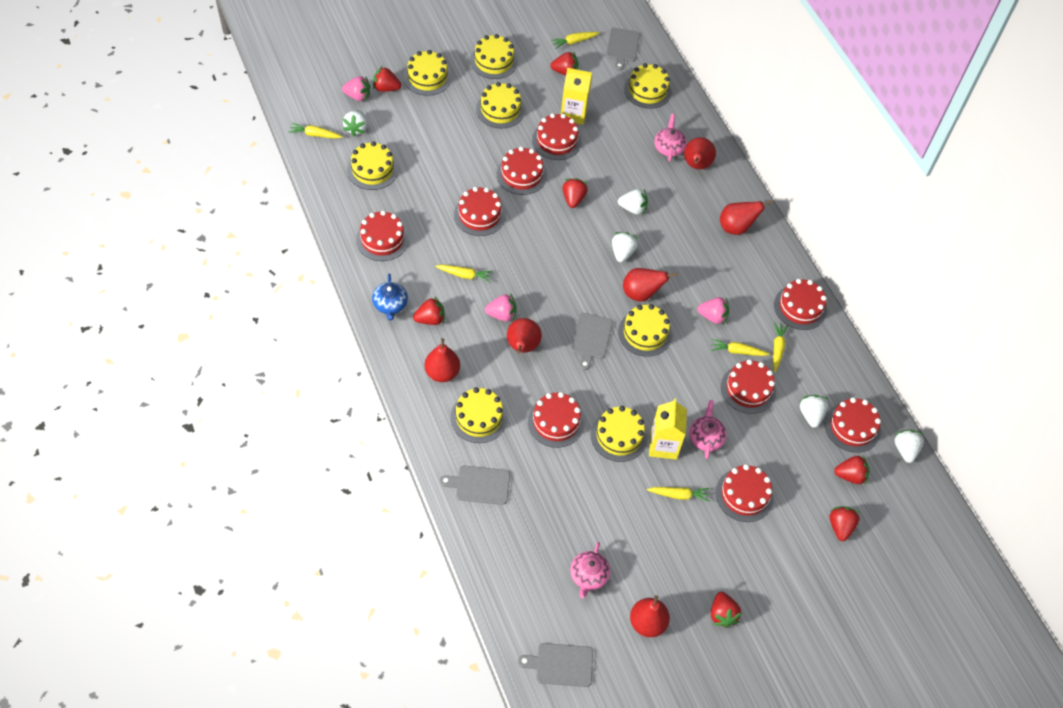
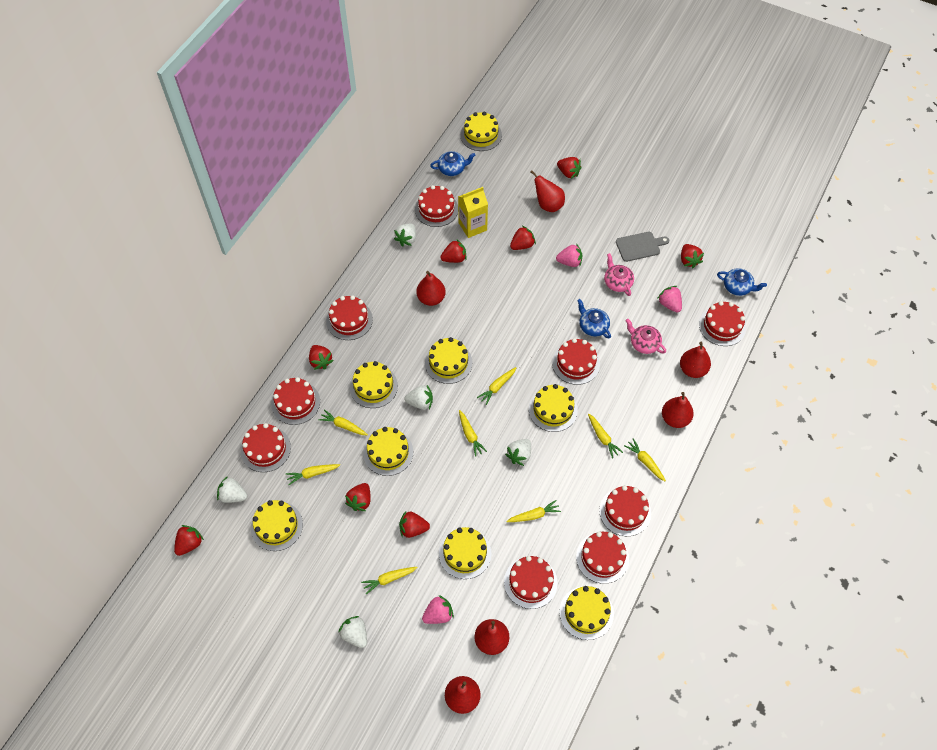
blue teapot: [372,274,408,321] = 1 -> [430,151,475,176] [577,299,611,339] [717,268,767,296] = 3
grey cutting board: [440,466,510,505] [518,643,593,687] [571,313,613,370] [606,28,640,71] = 4 -> [616,232,669,262] = 1
pink teapot: [570,542,610,598] [654,114,687,162] [689,400,727,459] = 3 -> [604,253,634,296] [625,319,666,354] = 2
red strawberry: [373,66,401,92] [413,296,445,325] [550,51,578,75] [563,178,588,208] [711,592,742,628] [830,506,860,541] [834,454,869,484] = 7 -> [174,525,204,556] [309,345,333,370] [345,483,371,511] [399,511,430,538] [440,240,467,263] [510,226,536,250] [557,157,582,179] [681,244,704,268] = 8
yellow carrot: [288,123,343,139] [435,265,493,283] [551,32,599,49] [647,487,710,502] [711,339,770,356] [773,322,788,372] = 6 -> [286,464,340,485] [318,409,368,435] [361,567,418,595] [459,410,487,457] [477,367,516,405] [506,500,561,522] [588,413,623,459] [624,438,666,481] = 8
yellow carton: [561,68,592,125] [649,398,687,460] = 2 -> [458,187,488,238] = 1

